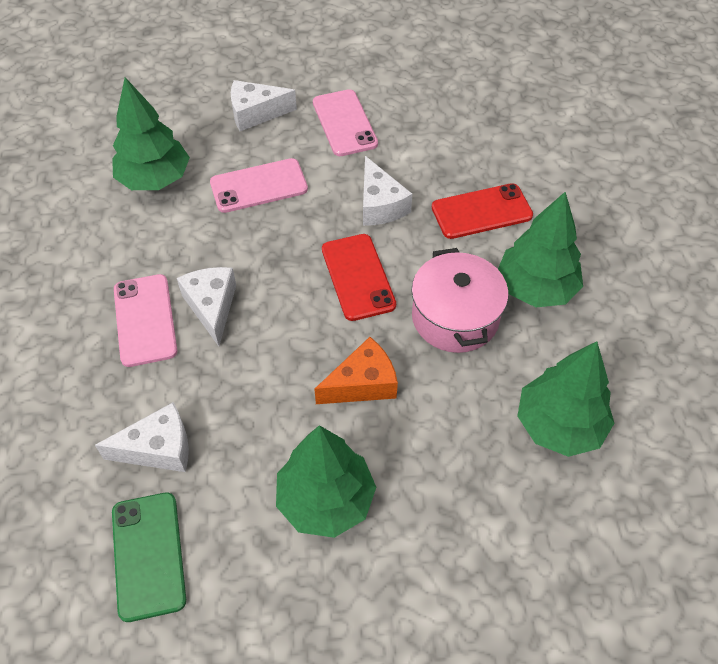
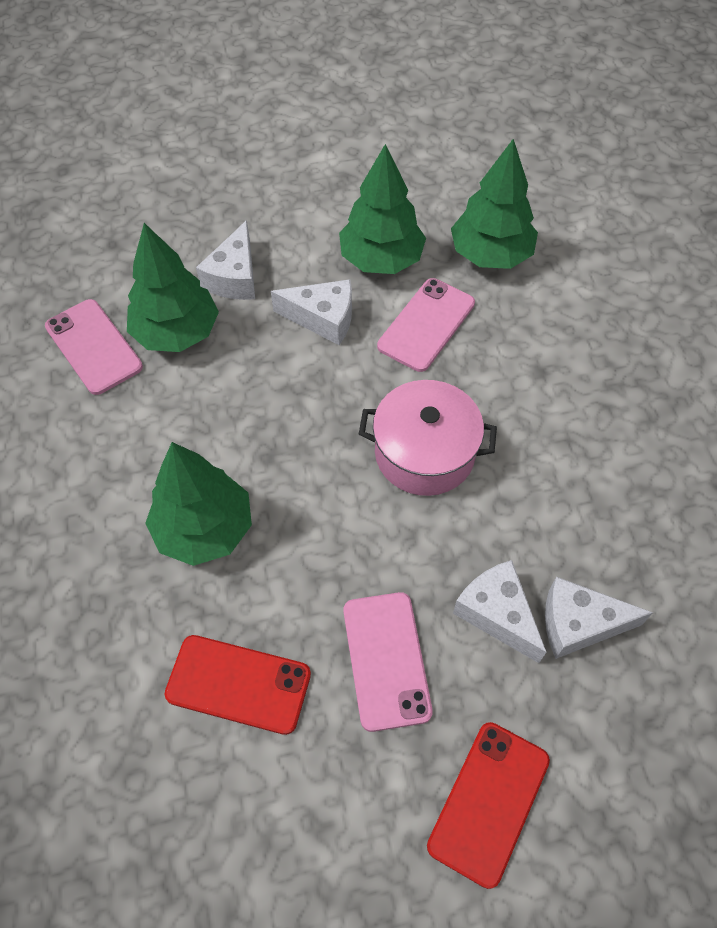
green phone: [112,492,186,622] = 1 -> none = 0
orange cheese: [314,337,398,404] = 1 -> none = 0

